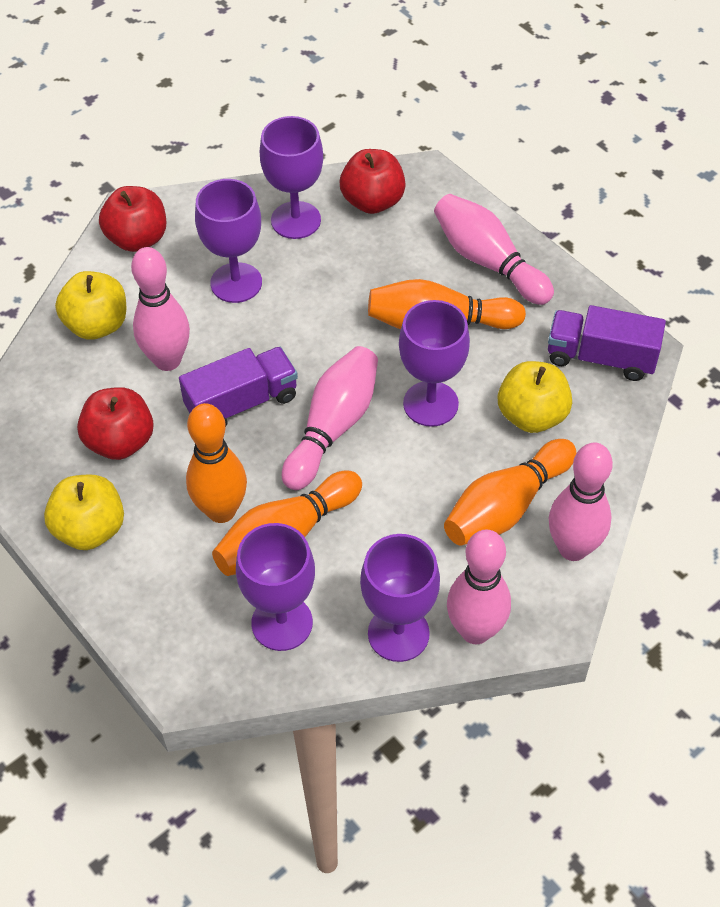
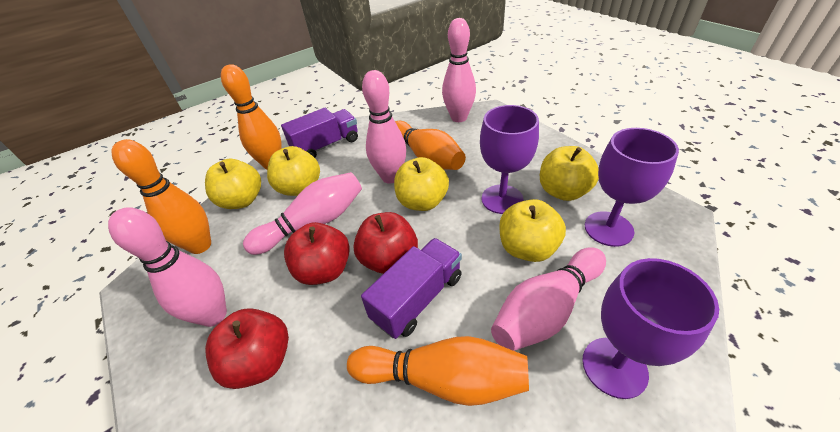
purple goblet: [195,179,262,303] [236,523,315,651] [260,116,323,239] [360,534,440,662] [399,300,470,427] = 5 -> [480,105,539,214] [582,258,719,399] [585,128,679,247] = 3
yellow apple: [44,474,124,550] [55,271,126,340] [498,361,572,433] = 3 -> [205,159,261,209] [267,146,320,196] [394,157,449,211] [500,199,566,262] [540,146,599,201] = 5

